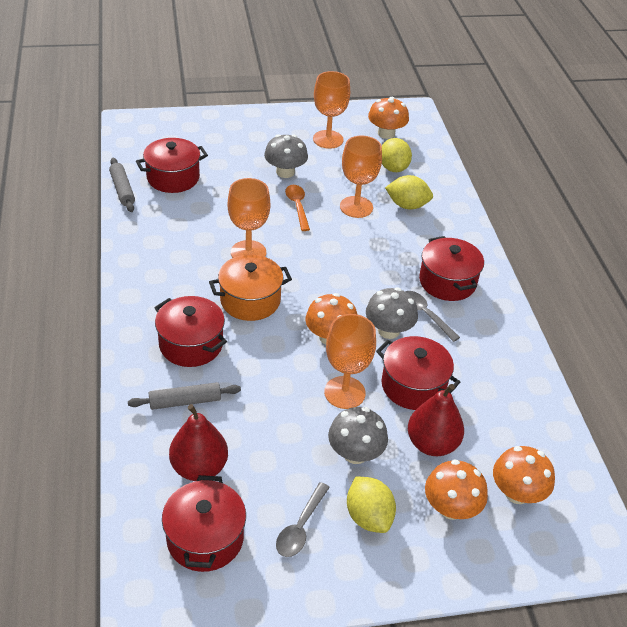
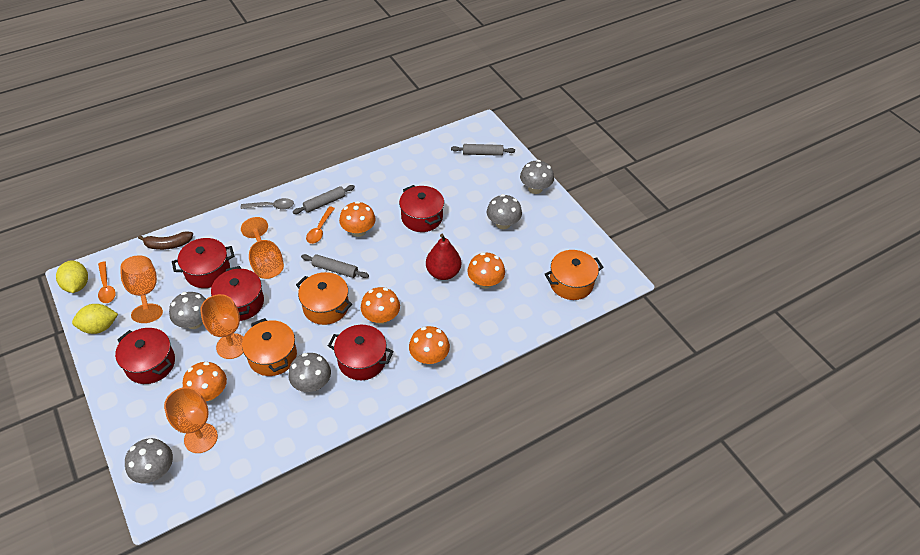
brown banana: none = 0 -> [138,231,193,250] = 1
grey mushroom: [264,134,308,178] [328,407,388,464] [366,287,418,339] = 3 -> [125,438,173,483] [169,292,206,329] [288,353,331,392] [487,194,522,229] [520,160,554,194] = 5
grey rolling pin: [109,158,135,212] [128,382,241,410] = 2 -> [293,185,355,214] [301,254,369,278] [451,144,515,156] = 3
grey spoon: [276,482,330,557] [405,291,460,342] = 2 -> [241,198,294,209] = 1
orange mushroom: [305,293,358,345] [368,97,409,139] [425,459,488,520] [493,446,555,504] = 4 -> [182,362,227,401] [339,201,376,237] [361,287,400,324] [409,326,450,364] [467,252,505,289] = 5
orange pot: [209,254,292,321] = 1 -> [242,318,297,376] [296,272,352,325] [545,250,604,300] = 3
orange spoon: [285,185,310,231] = 1 -> [98,261,116,303] [306,206,335,244] = 2
red pear: [169,404,228,481] [408,384,464,456] = 2 -> [426,234,461,280] = 1
yellow lemon: [347,476,396,533] [382,138,412,172] [385,175,433,209] = 3 -> [56,260,88,293] [72,304,118,334] = 2

